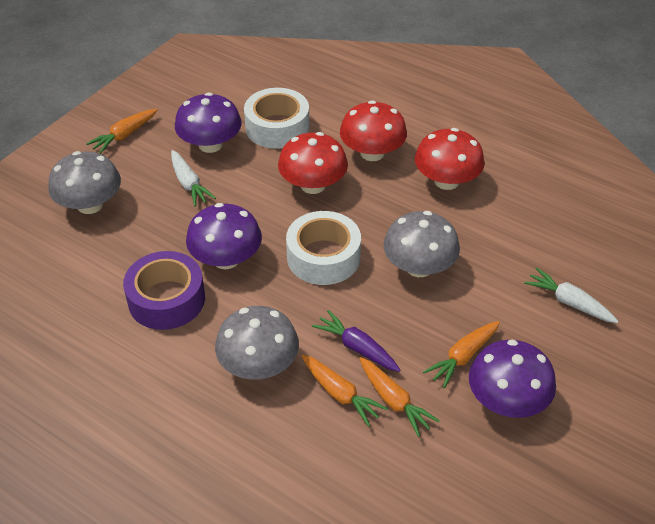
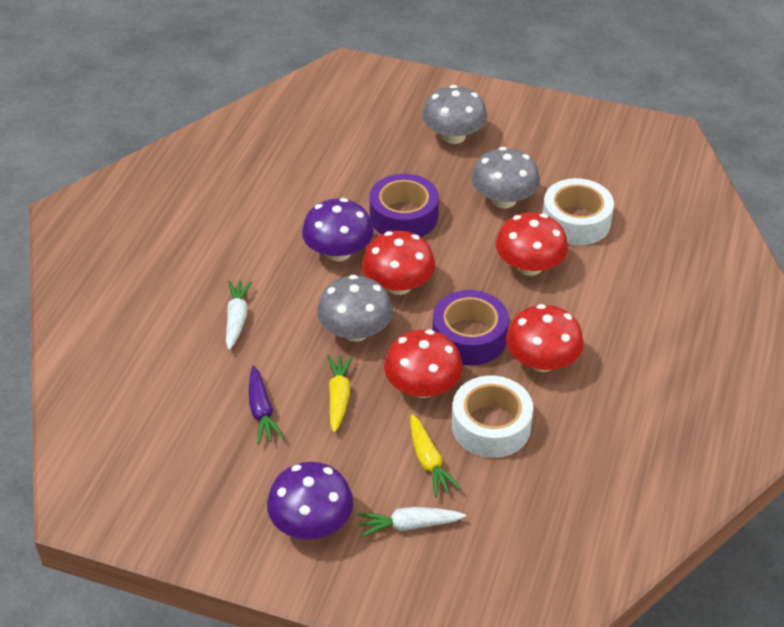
orange carrot: [86,109,157,154] [302,355,388,427] [359,357,440,437] [423,321,500,388] = 4 -> none = 0
purple mushroom: [175,92,242,153] [186,203,262,269] [469,340,556,418] = 3 -> [267,462,353,539] [302,198,374,261] = 2
purple tape: [123,251,205,330] = 1 -> [369,174,439,237] [433,290,509,365] = 2
red mushroom: [278,132,348,194] [340,100,407,161] [415,128,485,190] = 3 -> [362,231,435,295] [384,329,463,398] [496,212,568,276] [506,304,584,372] = 4
yellow carrot: none = 0 -> [327,355,353,433] [410,414,461,497] = 2

